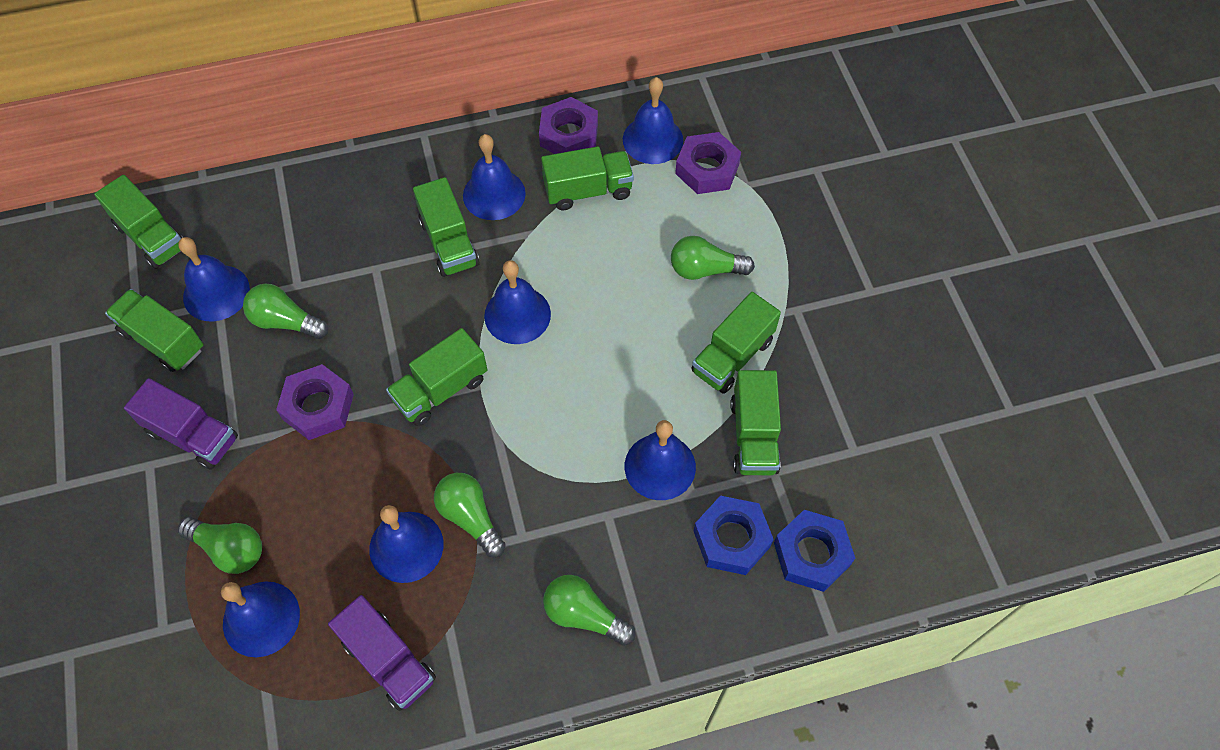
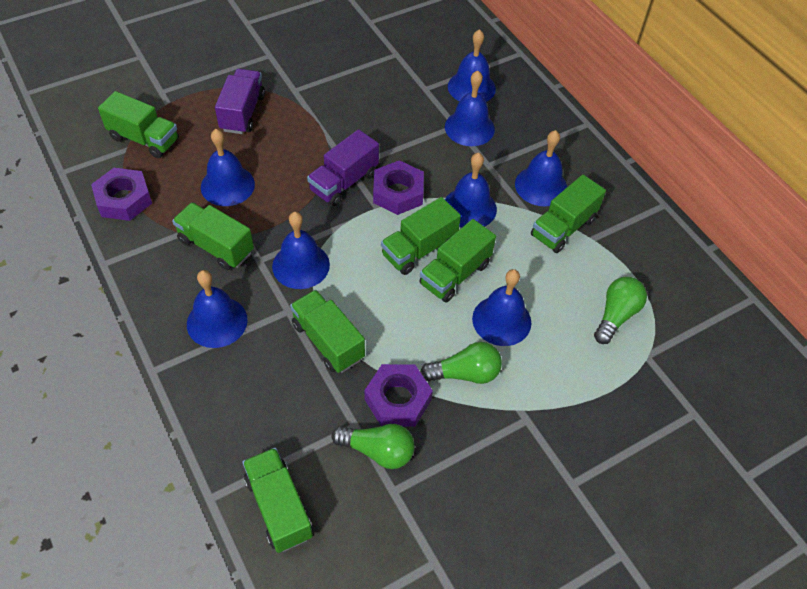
blue bell: [178,237,250,321] [221,581,300,657] [369,505,444,583] [463,134,526,220] [484,260,551,344] [623,77,683,164] [625,420,696,500] = 7 -> [187,270,248,348] [201,129,255,206] [272,212,330,289] [445,71,495,146] [445,153,497,228] [448,29,496,102] [472,269,531,346] [515,130,567,206] = 8
blue nut: [694,495,774,575] [774,510,855,592] = 2 -> none = 0
green light bulb: [178,517,262,574] [243,284,328,339] [434,473,506,558] [543,575,636,646] [671,236,755,280] = 5 -> [331,424,415,469] [421,342,502,384] [594,277,647,344] = 3

